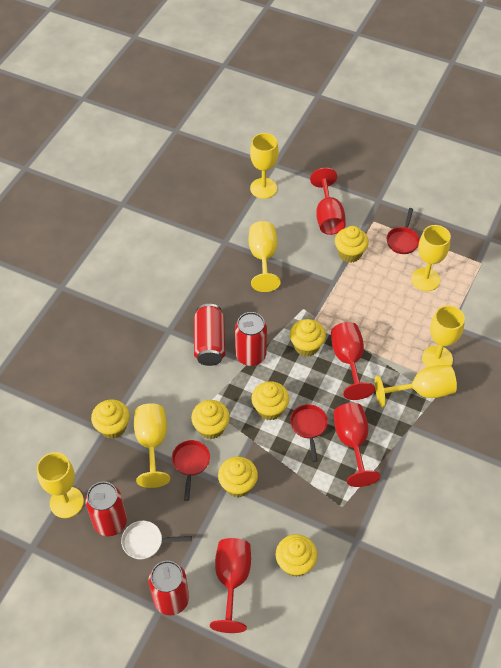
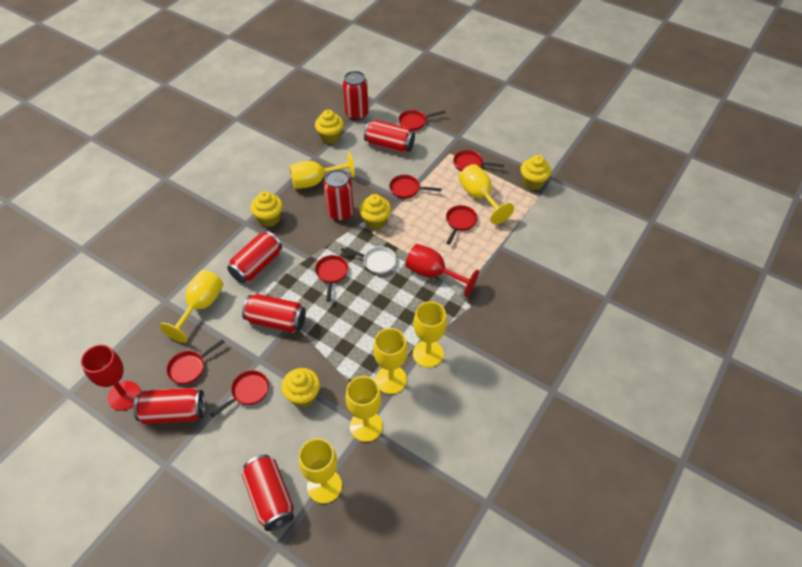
red can: [85,482,127,536] [148,561,189,615] [194,304,225,366] [235,312,267,366] = 4 -> [133,388,205,424] [227,231,282,283] [242,294,306,333] [242,455,294,531] [324,169,354,221] [343,71,369,121] [364,120,415,153] = 7
red goblet: [210,538,251,633] [310,168,346,235] [331,322,375,400] [334,403,380,487] = 4 -> [81,345,141,411] [406,244,479,297] = 2
red pan: [172,440,210,501] [290,404,328,462] [387,208,420,254] = 3 -> [166,339,225,384] [210,370,269,418] [315,255,348,302] [389,175,442,199] [398,110,446,131] [446,205,477,244] [453,150,504,171] = 7
yellow cupcake: [91,400,130,439] [191,400,230,439] [218,457,258,497] [251,381,289,421] [275,534,317,577] [290,319,326,357] [335,226,369,263] = 7 -> [251,191,283,227] [281,368,320,407] [315,110,344,144] [359,194,391,230] [521,155,551,190] = 5

